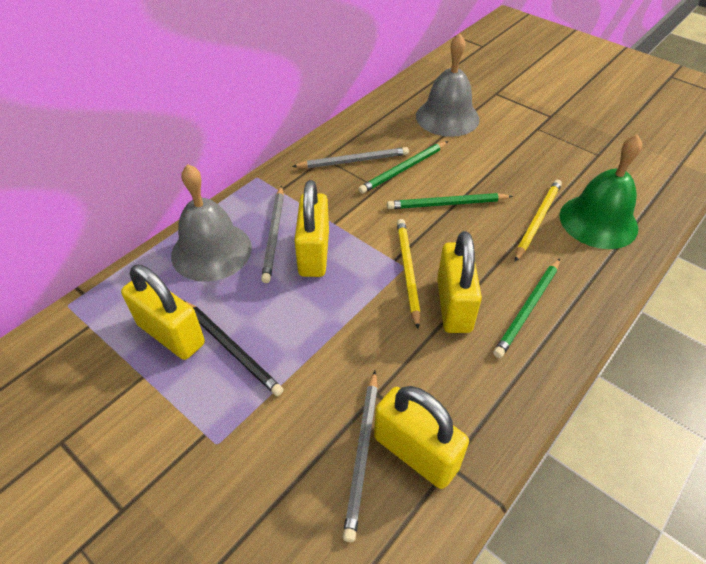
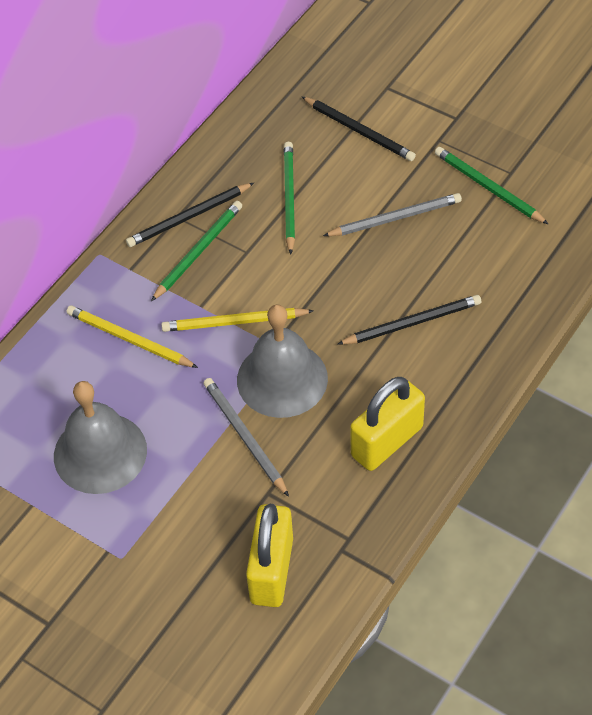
black pencil: [183,300,284,396] = 1 -> [126,183,254,247] [301,96,416,161] [338,295,481,345] = 3
green bell: [560,134,642,249] = 1 -> none = 0
grey pencil: [261,186,284,283] [292,147,409,168] [343,371,378,542] = 3 -> [203,378,289,497] [323,193,462,236] = 2
yellow padlock: [121,265,205,360] [294,180,329,277] [374,386,469,489] [437,231,482,333] = 4 -> [246,504,293,607] [350,377,425,471] = 2

